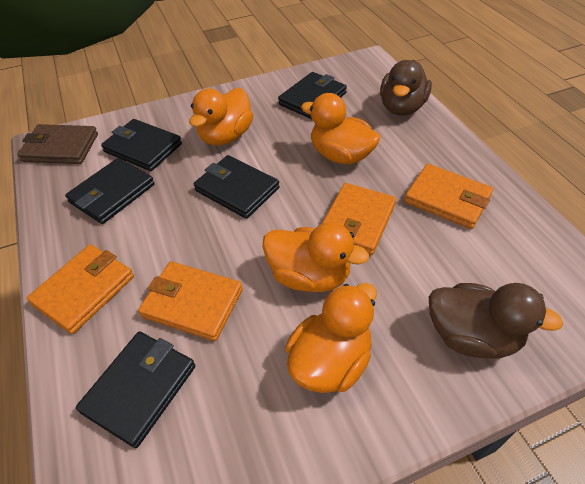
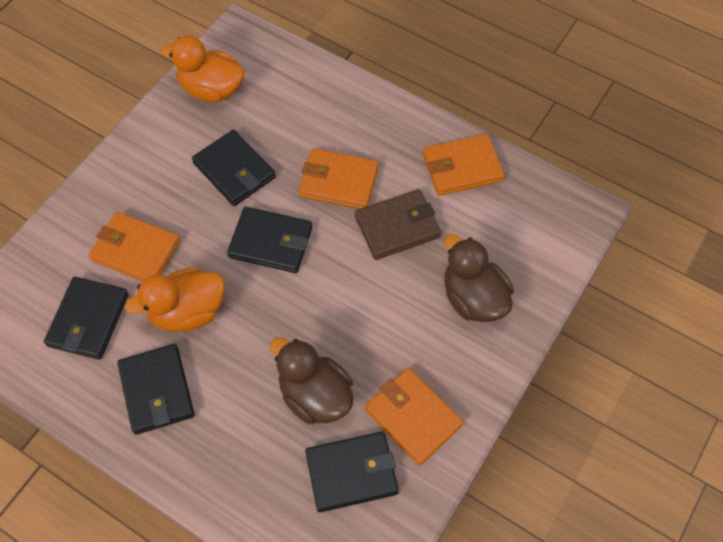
orange duck: [189,88,253,146] [262,222,369,292] [285,283,377,393] [301,93,381,165] = 4 -> [125,268,225,332] [160,36,245,102] = 2

